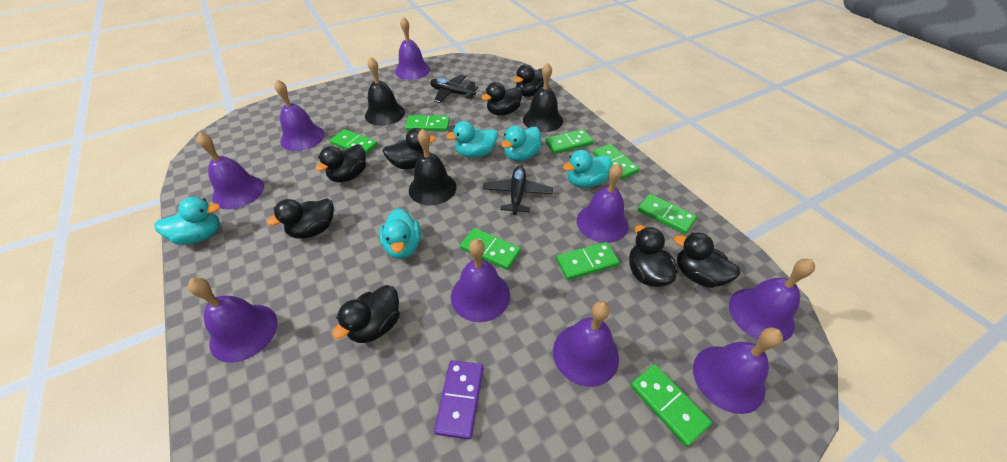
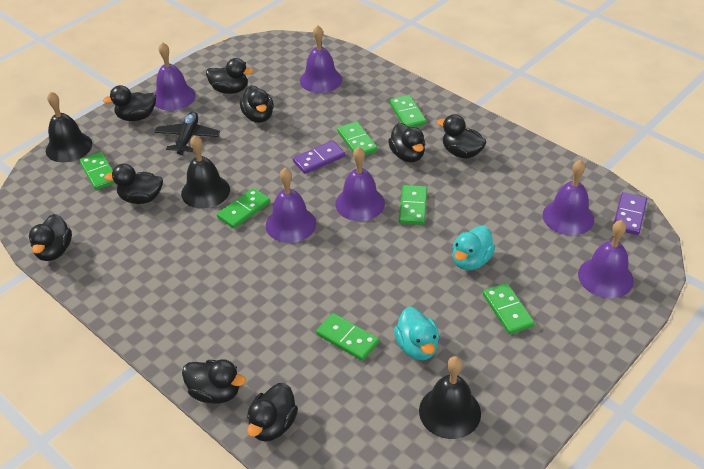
black duck: [267,198,334,239] [315,144,366,183] [332,285,400,343] [383,128,436,169] [481,82,522,116] [514,64,544,97] [629,225,678,287] [674,232,740,288] = 8 -> [29,214,72,261] [103,85,156,121] [104,164,163,204] [182,359,246,403] [206,58,253,94] [240,86,274,123] [247,383,298,442] [388,123,425,162] [437,114,487,158] = 9
black plane: [430,75,478,103] [483,166,553,215] = 2 -> [155,112,220,155] = 1
green domino: [330,129,378,155] [405,115,450,132] [460,228,521,270] [545,129,594,154] [556,242,620,280] [593,144,640,179] [630,364,712,447] [638,194,697,234] = 8 -> [80,152,115,190] [217,188,270,229] [316,313,379,361] [337,121,378,155] [389,95,426,127] [399,185,427,225] [483,283,534,334] = 7
purple bell: [188,278,277,363] [197,132,264,209] [274,80,325,151] [395,17,430,80] [451,239,510,322] [553,301,619,387] [577,163,629,243] [693,327,783,414] [729,259,815,342] = 9 -> [154,42,196,111] [266,168,316,243] [300,25,342,93] [335,147,385,221] [543,160,594,236] [578,220,634,298] = 6
purple domino: [434,360,483,439] = 1 -> [293,141,345,174] [614,192,647,235] = 2
turquoise duck: [154,197,220,245] [379,208,421,259] [446,121,498,158] [501,126,541,161] [563,150,612,188] = 5 -> [394,307,439,360] [453,225,495,270] = 2

